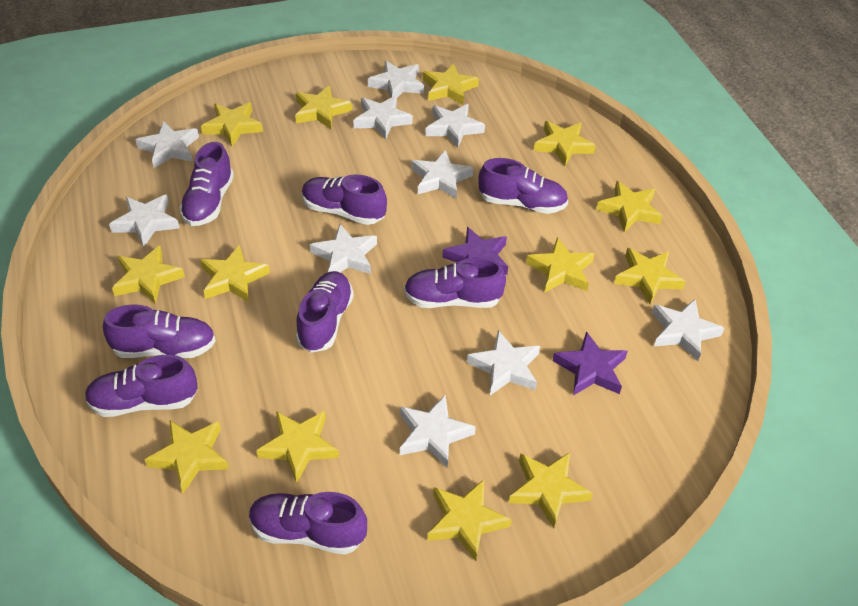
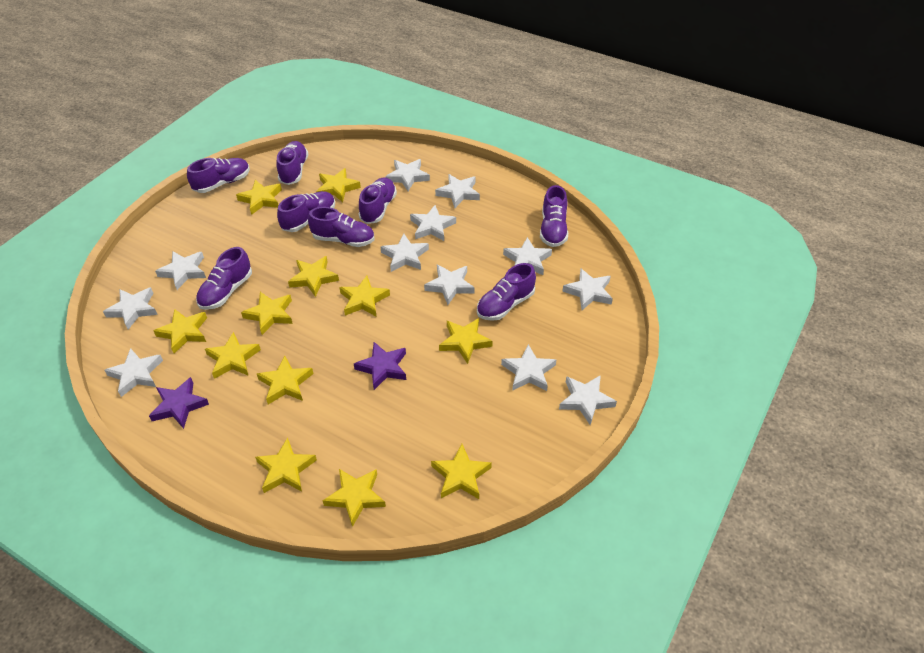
white star: [109,194,179,247] [135,121,199,168] [310,224,377,274] [353,95,413,139] [368,61,424,98] [400,395,476,468] [411,150,473,199] [425,104,485,148] [467,330,540,395] [652,299,724,361] = 10 -> [103,287,158,330] [104,348,163,397] [155,251,206,290] [380,234,429,272] [385,159,430,191] [410,205,456,241] [424,265,475,305] [435,174,480,208] [501,344,556,391] [503,237,552,275] [559,375,617,425] [562,269,613,310] = 12
yellow star: [112,246,185,304] [144,420,229,493] [200,245,270,302] [201,102,263,146] [256,411,339,484] [295,85,352,129] [423,63,479,105] [427,480,512,561] [509,452,593,528] [526,237,595,292] [534,121,596,166] [596,181,662,232] [614,248,686,304] = 13 -> [154,309,207,354] [205,332,261,379] [236,180,282,215] [241,292,293,335] [255,438,317,493] [257,356,314,404] [288,256,339,297] [316,168,361,202] [323,469,386,527] [339,276,390,317] [431,444,492,499] [439,318,492,364] = 12

